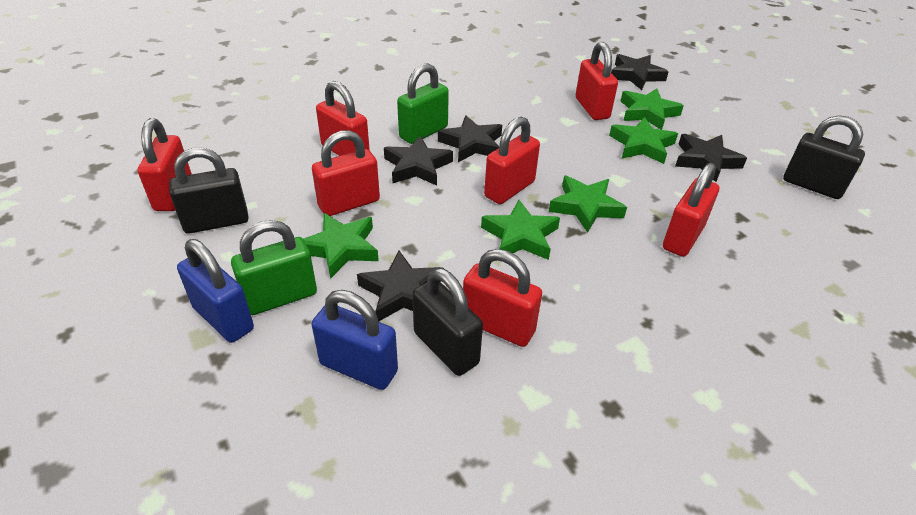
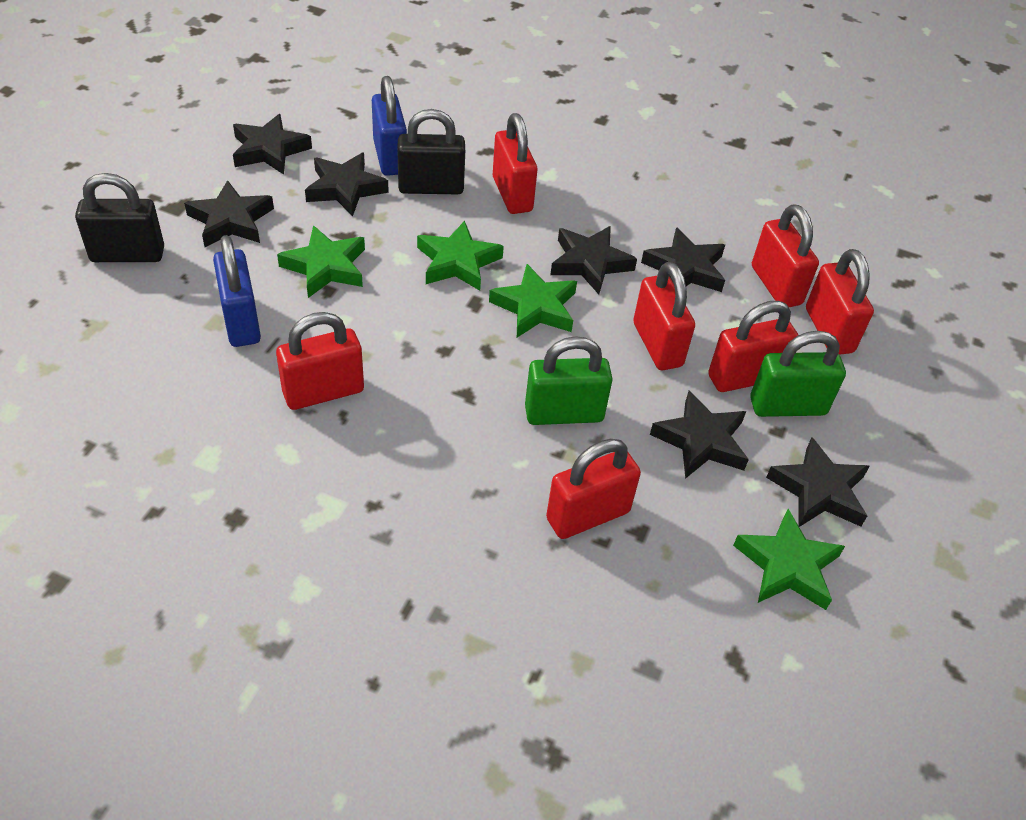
black padlock: [169,148,249,234] [413,268,483,376] [783,115,865,199] = 3 -> [75,173,164,262] [397,109,465,194] = 2
black star: [357,250,444,322] [384,136,453,186] [438,115,502,162] [611,54,669,90] [675,134,747,182] = 5 -> [184,180,274,247] [233,114,312,174] [305,153,389,216] [550,226,637,294] [641,227,725,292] [650,391,749,479] [766,438,870,527] = 7
green star: [303,213,379,279] [481,200,560,260] [549,176,627,233] [609,117,678,164] [620,88,684,130] = 5 -> [277,225,365,298] [417,221,504,291] [489,264,577,338] [733,509,845,610] = 4

